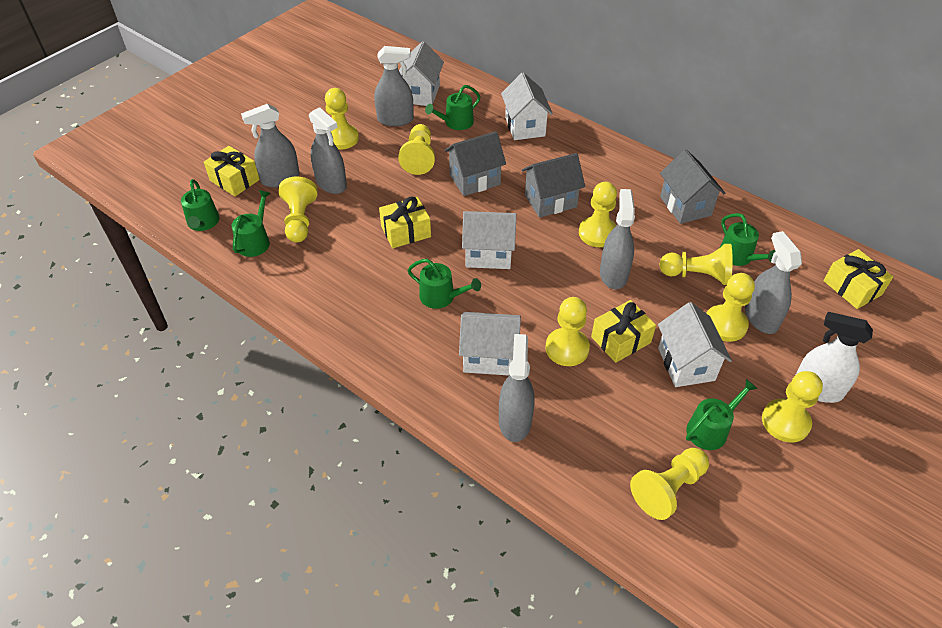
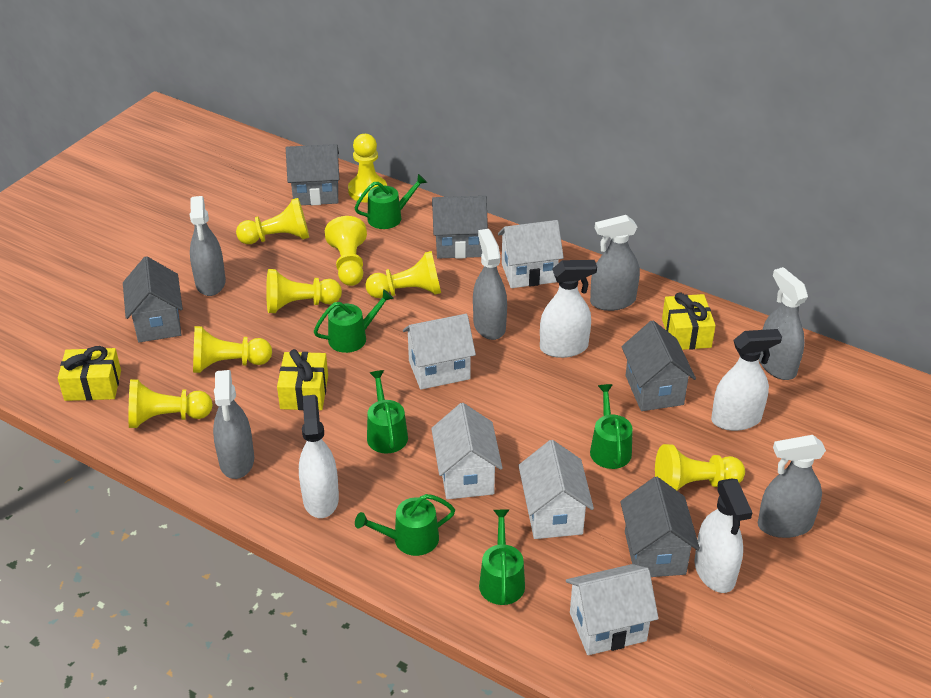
grey house: [445,131,506,196] [522,153,585,218] [660,149,725,224] = 3 -> [123,256,183,342] [286,144,339,205] [432,196,488,259] [620,477,700,577] [621,321,696,411] = 5
white spray bottle: [796,312,873,403] = 1 -> [299,395,339,518] [540,260,597,358] [695,478,753,593] [711,329,782,431] = 4
yellow gift: [204,146,260,196] [379,197,431,248] [591,300,656,363] [824,249,893,309] = 4 -> [58,346,121,401] [277,349,328,410] [662,293,716,350] = 3
yellow pawn: [279,176,318,242] [325,88,359,150] [398,124,435,175] [545,297,590,366] [579,182,617,247] [630,448,709,520] [659,244,733,285] [706,273,755,342] [762,371,823,443] = 9 -> [128,379,213,428] [193,326,272,373] [236,198,309,244] [266,269,342,313] [325,216,367,286] [348,134,387,202] [366,251,441,298] [655,444,745,490] = 8

